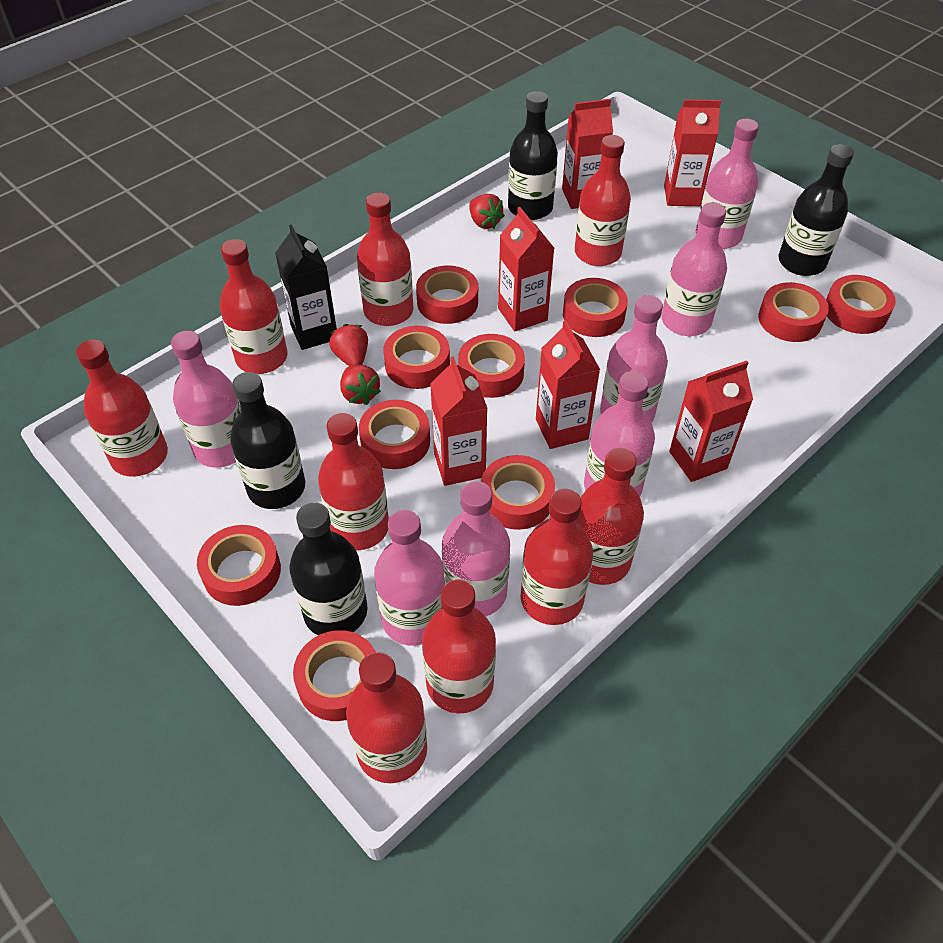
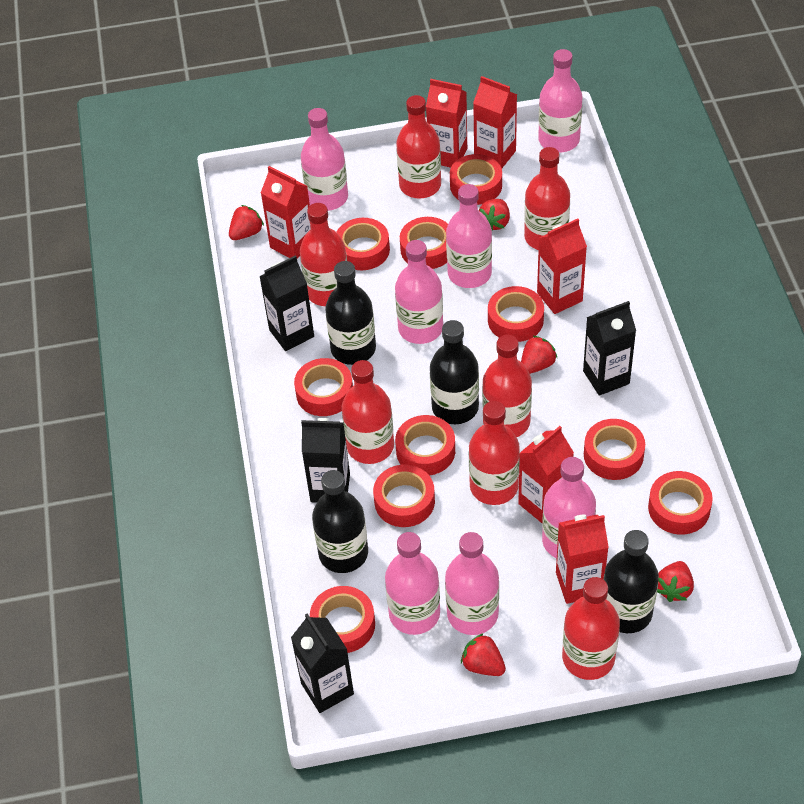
black carton: [275,224,337,350] = 1 -> [259,256,314,351] [291,613,354,713] [301,418,350,503] [583,301,636,396] = 4
red bottle: [76,340,168,477] [220,239,288,374] [318,413,389,550] [346,652,427,783] [357,193,413,326] [422,579,496,713] [520,489,593,625] [575,135,631,266] [577,448,644,585] = 9 -> [300,203,347,306] [342,360,394,464] [396,95,441,198] [469,401,520,505] [482,335,532,437] [524,147,570,250] [562,577,620,680] = 7
red strawberry: [329,324,368,366] [340,365,381,405] [469,194,505,229] = 3 -> [229,205,264,240] [461,633,506,676] [479,199,510,231] [521,336,557,374] [657,561,694,602] = 5

